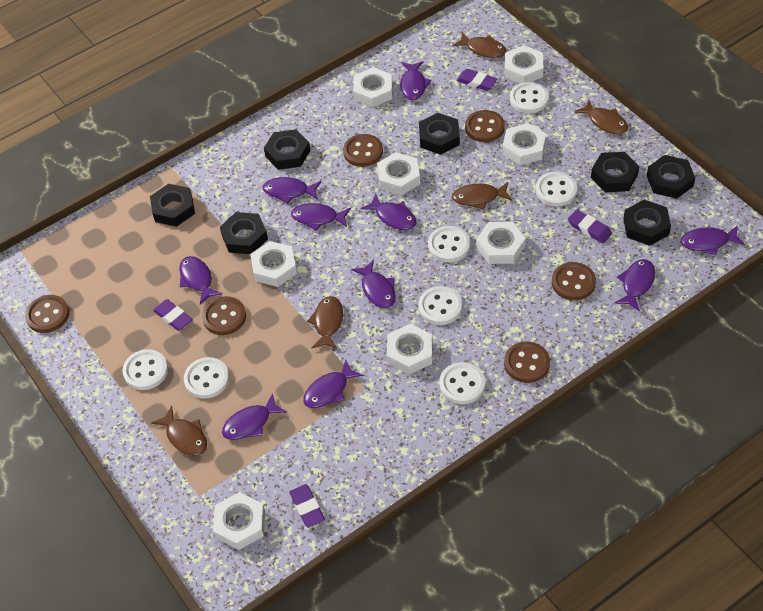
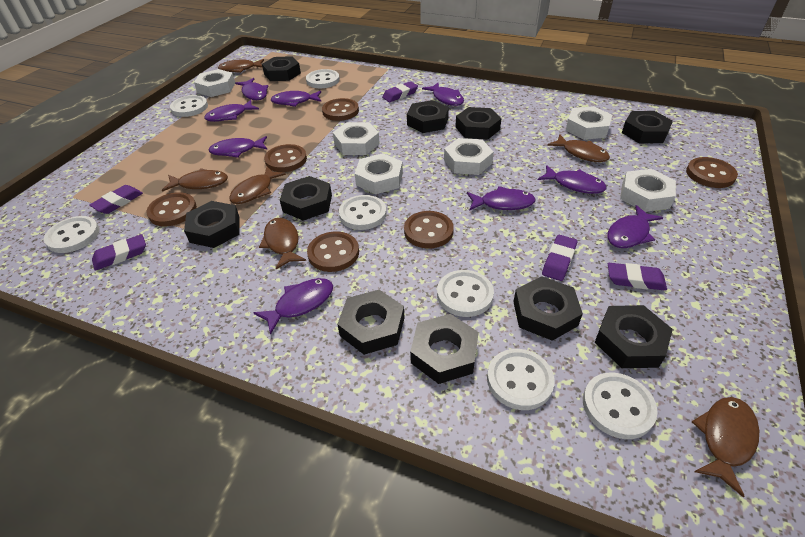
black nut: [150,184,195,227] [220,212,268,254] [264,129,310,170] [419,113,460,155] [591,152,639,192] [623,200,671,246] [647,155,695,199] = 7 -> [184,201,240,248] [262,56,301,81] [280,176,332,221] [337,290,404,355] [407,100,449,133] [410,314,479,384] [455,107,502,140] [513,276,583,341] [595,305,673,368] [622,111,673,143] = 10
brown fish: [151,406,207,456] [307,296,343,349] [452,182,512,210] [453,32,507,58] [574,100,628,135] = 5 -> [162,168,228,192] [218,59,264,73] [229,167,286,204] [259,218,306,269] [547,134,610,162] [692,397,759,497] = 6
purple eraser: [153,299,193,331] [290,484,325,528] [456,69,497,91] [568,210,612,243] = 4 -> [89,185,143,214] [92,234,146,271] [382,81,418,102] [542,235,577,281] [608,263,667,291] = 5
purple fish: [179,256,222,305] [222,393,287,440] [262,177,321,204] [291,203,351,231] [303,360,364,408] [351,260,396,308] [361,194,417,230] [400,61,431,100] [614,259,655,312] [681,225,745,255] = 10 -> [204,100,259,122] [209,136,268,158] [235,78,268,100] [254,278,333,335] [270,91,321,107] [422,83,464,106] [467,186,536,211] [538,165,607,194] [607,205,663,248] = 9
white nut: [213,492,265,550] [250,241,297,287] [353,67,393,107] [377,152,420,195] [387,324,433,375] [476,222,526,264] [502,123,546,165] [505,45,543,83] = 8 -> [194,69,235,97] [333,122,380,155] [355,153,403,194] [444,138,494,175] [566,106,612,140] [620,169,676,212] = 6

